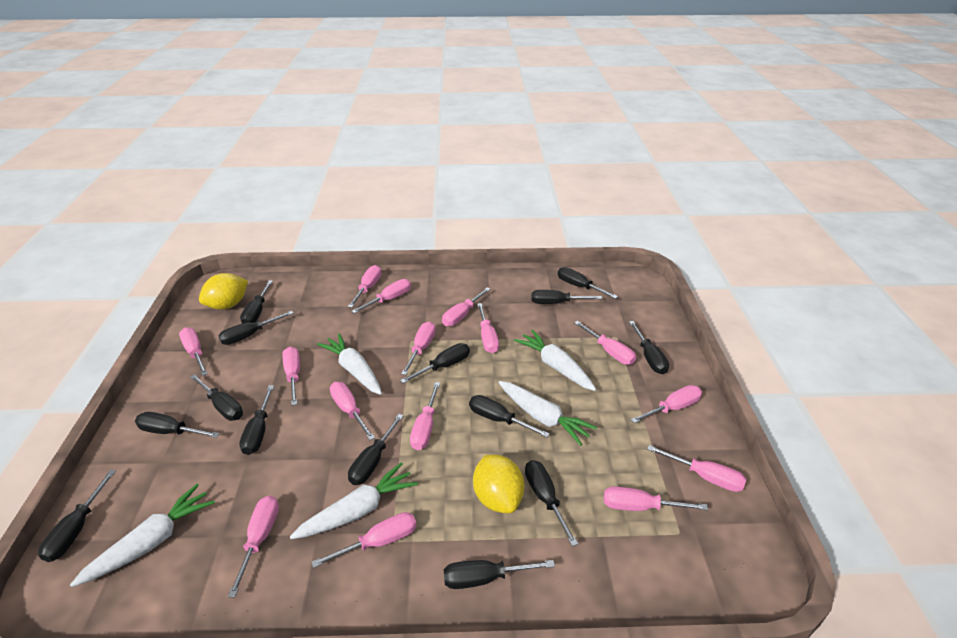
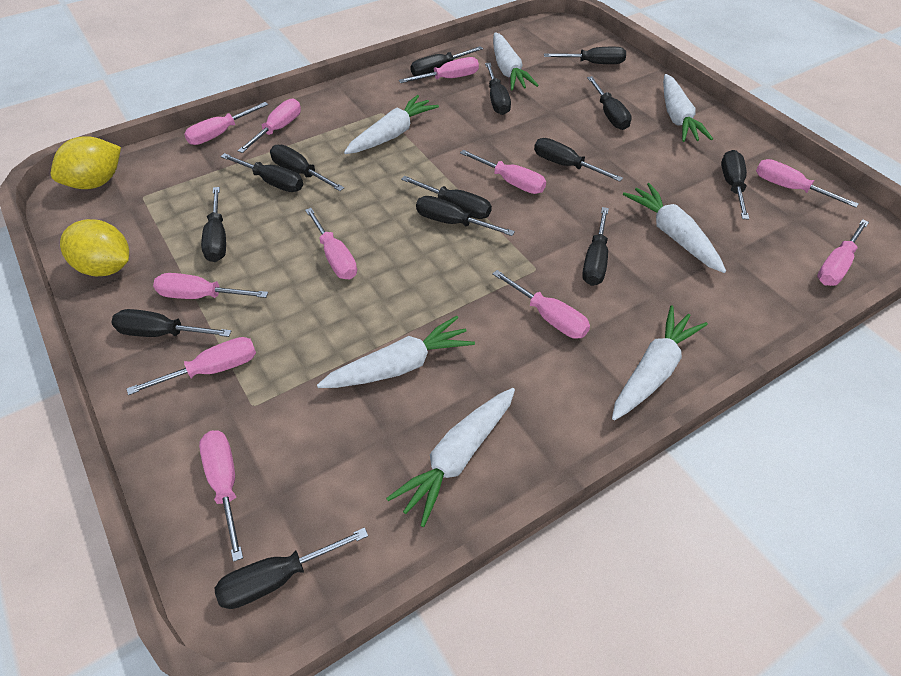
pink screwdriver: [179,327,208,376] [228,495,279,598] [282,347,300,406] [311,512,417,568] [330,382,375,440] [348,265,381,308] [351,279,411,313] [401,322,436,375] [410,382,440,450] [442,287,490,326] [477,303,499,353] [574,321,636,365] [604,486,708,511] [631,385,702,424] [647,445,746,492] = 15 -> [127,337,256,395] [153,273,268,299] [184,102,268,145] [199,430,243,562] [238,99,301,153] [305,208,357,279] [399,57,479,83] [460,150,546,194] [492,270,590,339] [756,159,858,208] [817,219,869,286] = 11
white carrot: [70,484,215,587] [290,462,418,539] [317,333,382,395] [498,381,597,446] [514,330,596,391] = 5 -> [317,316,475,388] [344,95,439,154] [386,388,515,527] [493,32,539,90] [612,305,708,420] [623,183,726,273] [663,74,713,142] = 7

